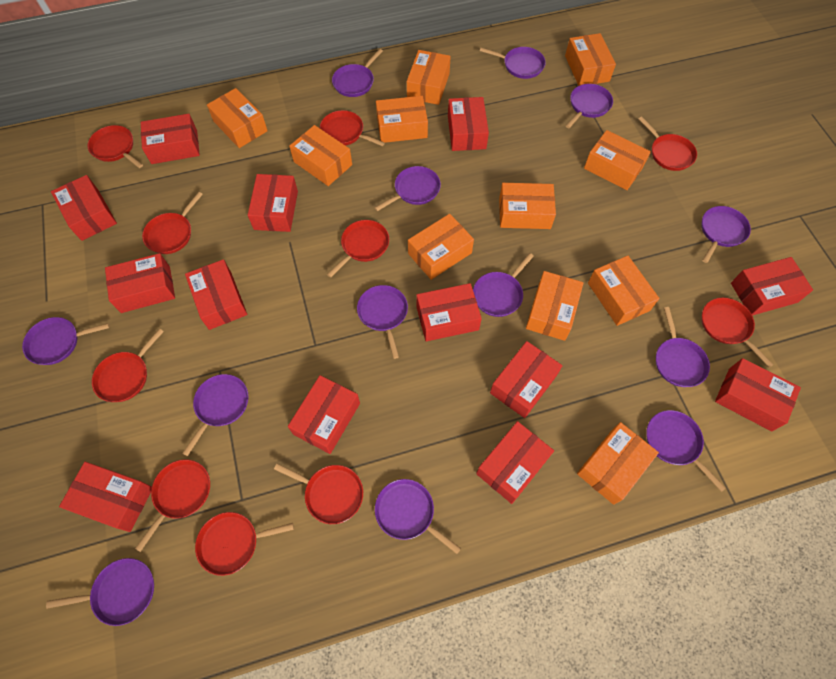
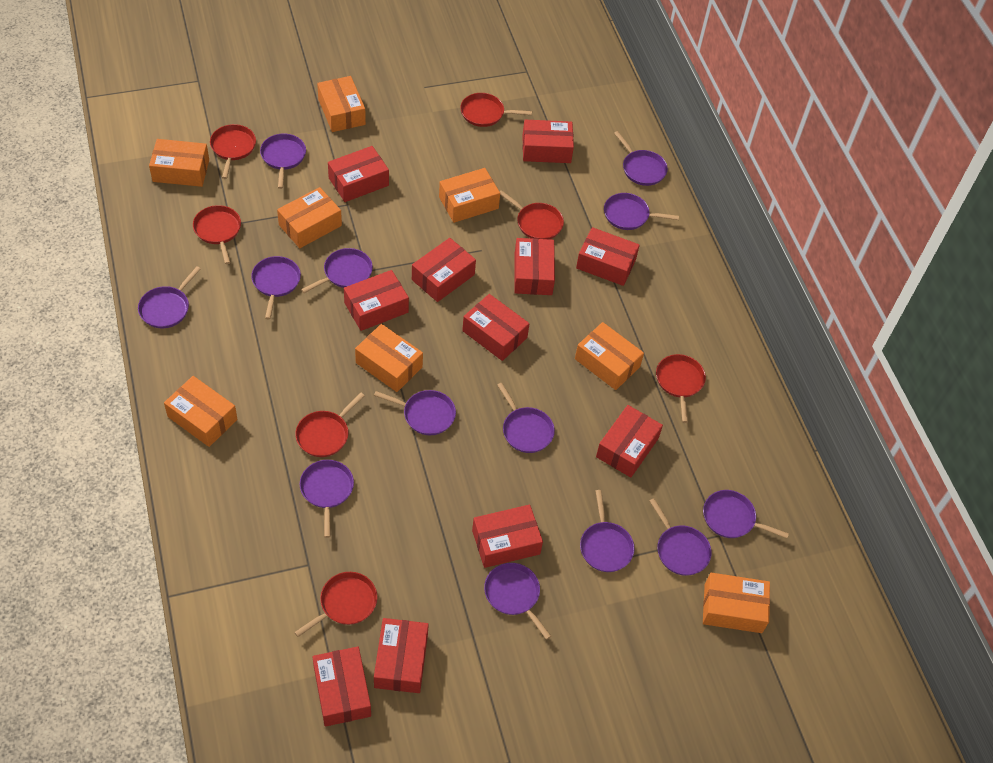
orange box: [207,88,267,148] [289,125,352,186] [376,96,428,143] [407,50,451,105] [408,214,474,280] [499,183,556,229] [526,271,584,341] [565,33,616,86] [577,422,659,505] [584,130,651,190] [588,256,659,326] = 11 -> [149,139,209,187] [164,376,238,447] [277,187,342,248] [317,76,366,132] [355,324,423,392] [439,168,500,223] [575,322,644,390] [703,573,770,633] = 8
red box: [51,175,117,241] [59,462,152,532] [105,253,175,313] [141,114,200,164] [185,259,247,330] [248,174,298,232] [288,375,360,454] [416,283,482,341] [448,97,489,151] [476,421,554,504] [490,341,563,418] [715,358,801,431] [731,257,813,316] = 13 -> [313,646,371,727] [328,146,389,202] [344,270,409,331] [374,618,429,693] [412,238,476,302] [462,294,530,361] [472,505,543,568] [514,238,555,295] [522,120,574,163] [576,227,640,286] [596,405,663,478] = 11
red pan: [88,125,143,168] [92,328,164,402] [135,459,210,552] [142,192,203,254] [195,512,294,576] [274,463,363,524] [320,110,385,146] [327,220,389,277] [638,117,697,171] [701,298,774,367] = 10 -> [193,205,241,264] [210,124,256,179] [294,572,377,637] [295,393,365,457] [460,93,532,127] [499,190,564,239] [656,354,706,423] = 7

